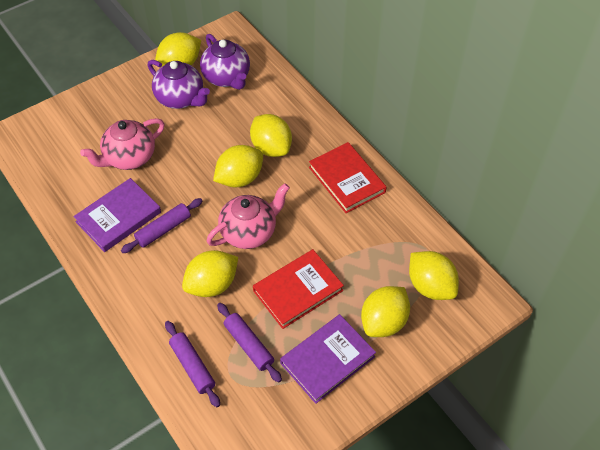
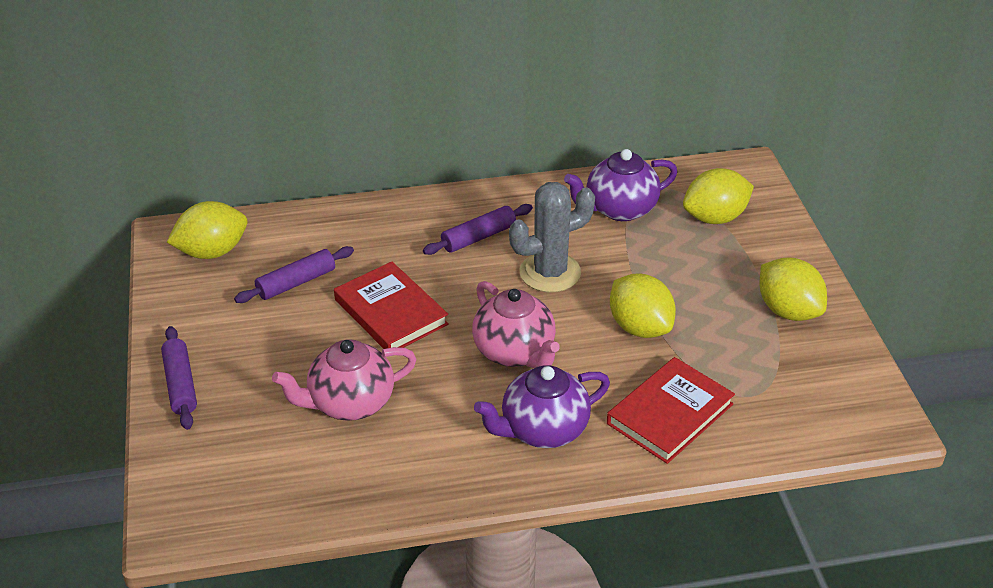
grey cactus: none = 0 -> [509,182,595,293] = 1
purple book: [73,178,161,252] [280,314,376,404] = 2 -> none = 0
yellow lemon: [155,32,201,66] [182,250,238,297] [213,145,263,187] [250,114,292,157] [361,286,410,337] [409,251,459,300] = 6 -> [167,201,247,259] [610,273,676,338] [683,168,754,224] [760,257,827,321] = 4

